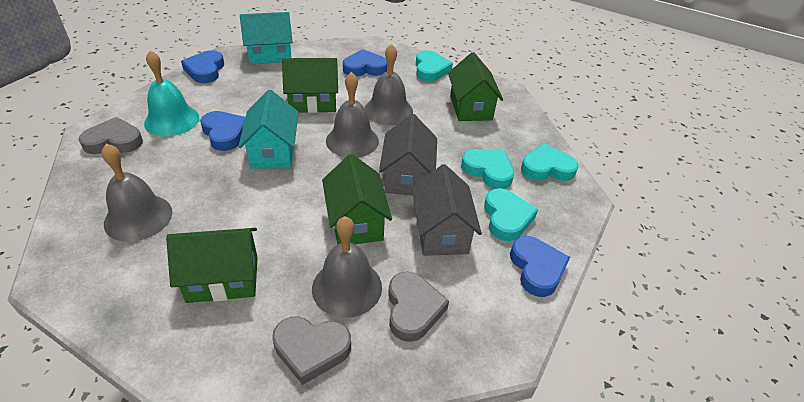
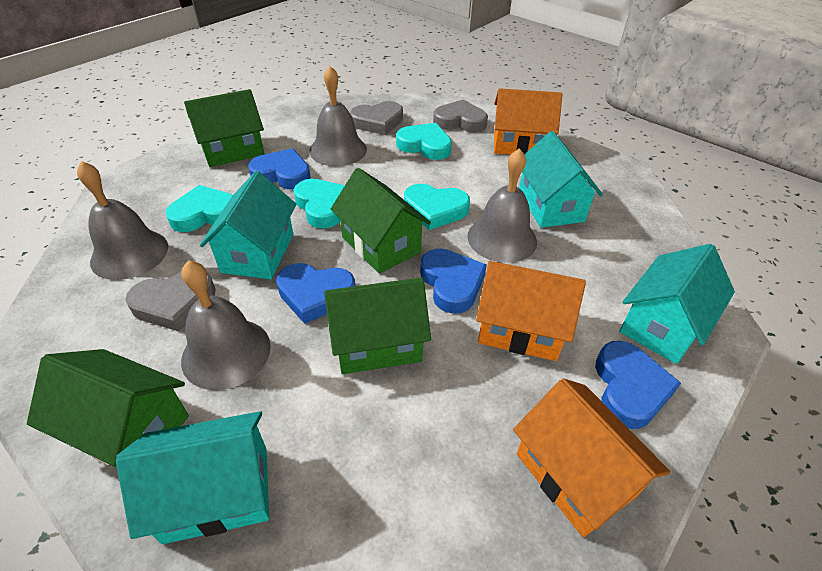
grey house: [379,114,437,195] [412,164,482,256] = 2 -> none = 0
orange house: none = 0 -> [476,261,586,361] [494,88,562,155] [513,378,670,537] = 3
turquoise bell: [144,50,199,136] = 1 -> none = 0
turquoise house: [238,89,299,168] [240,12,293,64] = 2 -> [116,411,269,544] [200,171,296,279] [519,131,603,228] [619,244,735,364] = 4

